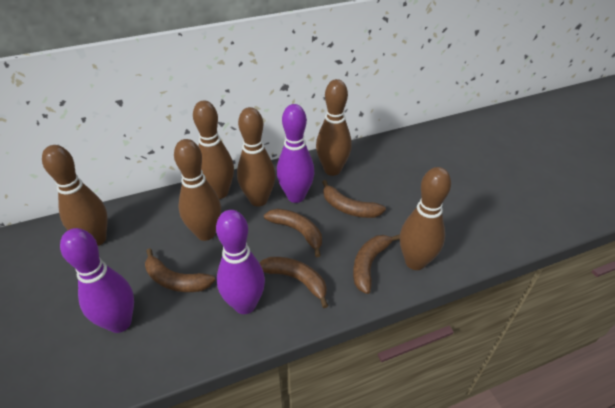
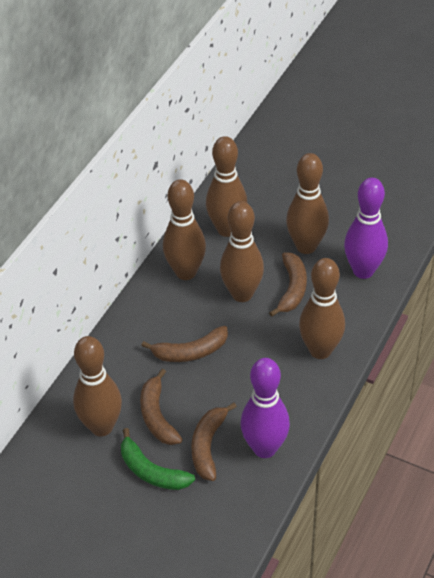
brown banana: [145,248,215,292] [260,257,328,308] [264,209,322,257] [322,180,386,218] [353,234,400,294] = 5 -> [140,369,182,445] [141,326,228,362] [191,403,237,481] [269,252,307,317] = 4
green banana: none = 0 -> [121,428,195,490] = 1
purple bowling pin: [60,228,134,333] [216,210,265,314] [277,104,315,203] = 3 -> [241,358,290,458] [344,178,388,279] = 2

